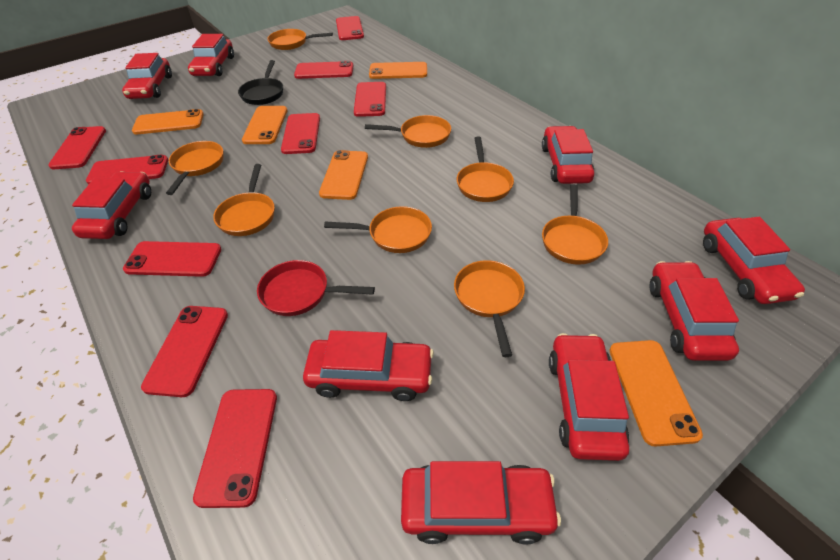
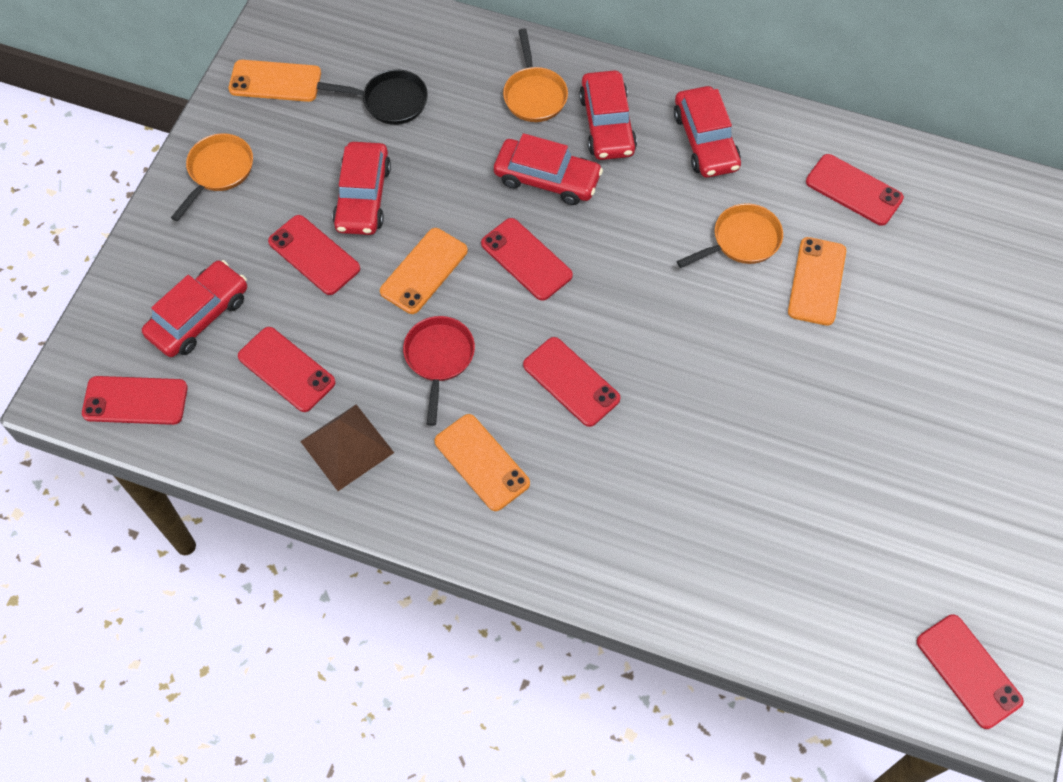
brown pyramid: none = 0 -> [300,404,394,491] = 1
orange pan: [166,141,223,195] [213,164,275,236] [267,29,333,50] [324,206,432,253] [365,115,451,148] [454,260,525,357] [457,136,514,202] [542,184,608,265] = 8 -> [171,133,253,221] [503,28,568,122] [677,203,783,268] = 3
orange phone: [132,109,204,135] [242,106,287,144] [319,150,368,200] [369,62,427,79] [609,340,703,446] = 5 -> [229,60,321,102] [380,228,468,314] [435,414,530,511] [788,237,846,326] = 4
red car: [72,171,151,239] [122,53,172,99] [188,34,234,76] [303,330,434,401] [401,461,561,545] [542,126,594,184] [549,333,629,461] [649,261,739,361] [703,217,805,304] = 9 -> [142,260,247,357] [332,142,391,235] [494,133,603,205] [579,70,637,160] [674,86,741,178] = 5
red phone: [48,126,106,169] [86,155,168,185] [123,241,221,277] [141,306,228,397] [193,389,277,508] [281,113,320,154] [294,61,353,79] [336,16,364,40] [354,82,386,117] = 9 -> [82,376,188,425] [238,327,336,412] [268,215,360,295] [481,218,573,301] [523,337,621,427] [806,154,904,226] [917,614,1024,729] = 7

